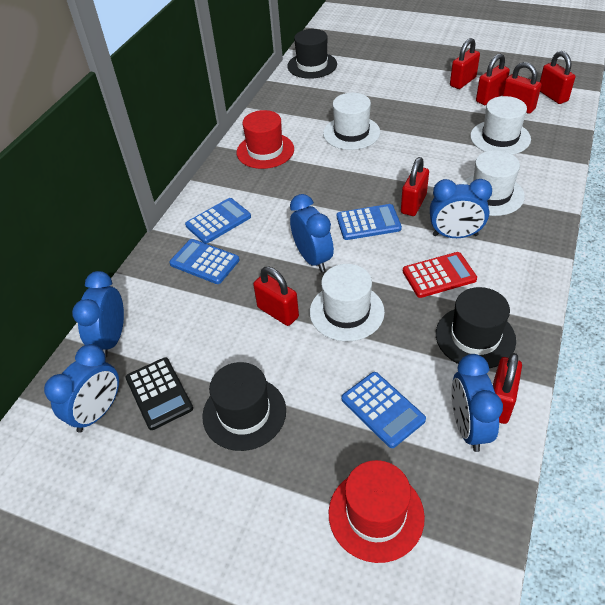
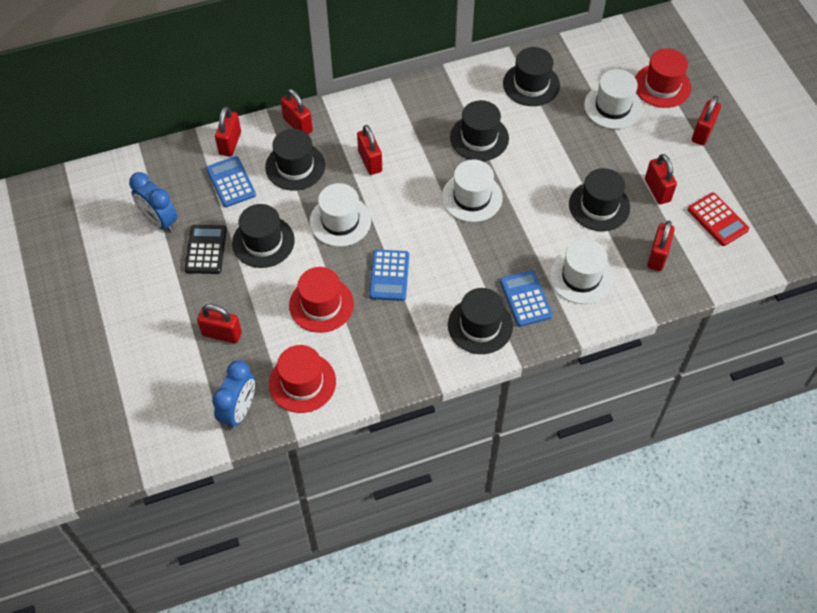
black hat: [202,362,286,451] [287,29,337,79] [436,287,516,368] = 3 -> [232,204,295,268] [265,129,325,191] [448,288,513,354] [450,100,509,161] [503,47,560,106] [569,168,630,231] = 6
blue calculator: [169,239,239,284] [185,198,251,244] [337,204,402,240] [341,372,426,448] = 4 -> [206,156,256,207] [369,250,409,301] [500,270,553,327] = 3
blue clock: [44,344,119,433] [72,271,124,358] [290,194,334,272] [430,179,492,238] [452,354,503,452] = 5 -> [129,172,177,233] [212,360,255,429] = 2
red hat: [237,110,294,169] [328,460,425,563] = 2 -> [269,345,336,413] [289,267,354,333] [635,49,691,108] = 3

